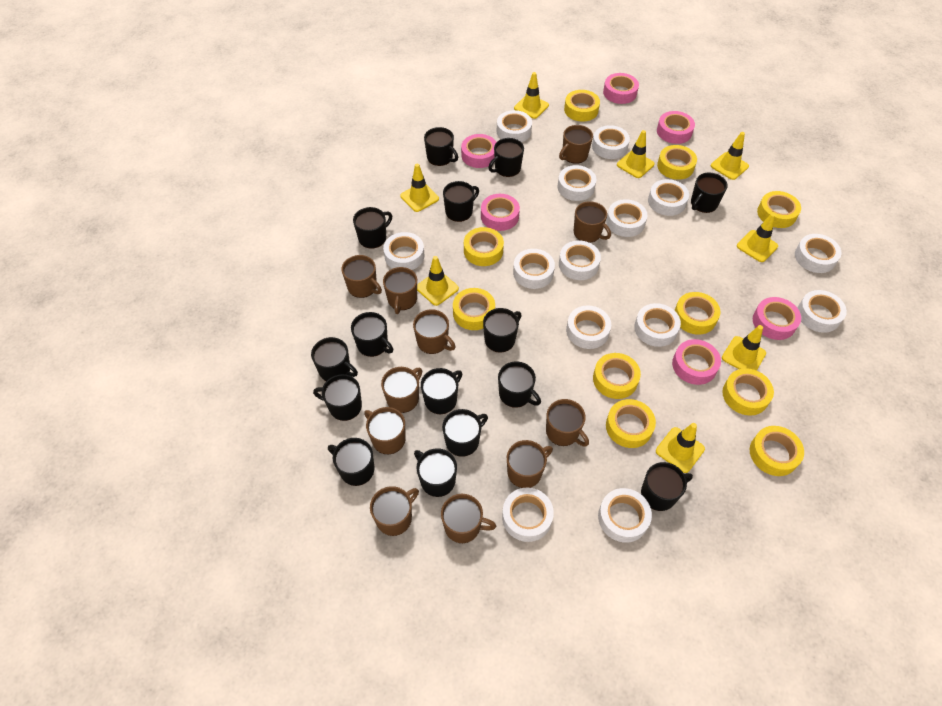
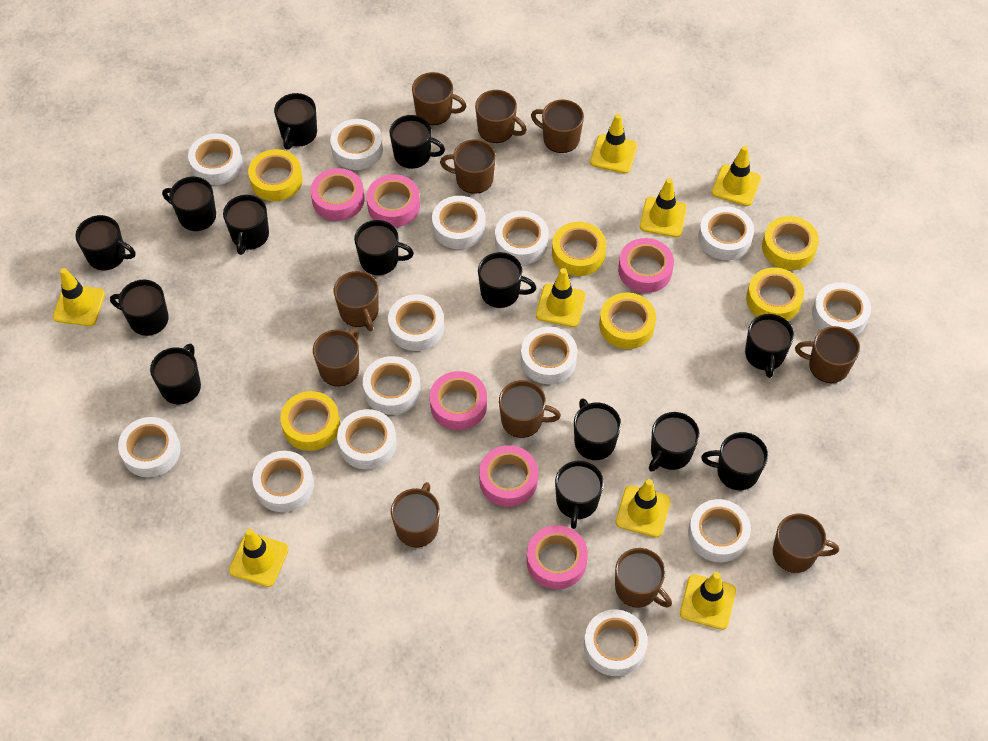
black mug: [311,337,358,381] [313,374,362,421] [328,438,374,486] [351,312,393,357] [353,207,392,249] [414,448,457,497] [421,368,462,414] [424,127,458,166] [442,409,488,457] [443,181,479,222] [483,308,522,353] [488,138,524,177] [498,361,541,408] [641,462,693,511] [691,173,728,213] = 15 -> [75,215,136,271] [110,280,169,336] [150,344,201,405] [162,177,216,231] [223,195,269,255] [274,93,317,150] [354,220,414,275] [390,115,445,169] [478,252,536,308] [555,461,604,529] [574,398,621,460] [649,412,700,471] [701,432,768,490] [745,314,794,378] = 14
yellow tape: [453,288,495,330] [464,227,504,266] [564,90,600,122] [593,353,641,399] [606,399,656,448] [657,145,697,180] [675,292,720,335] [722,368,774,416] [750,426,804,476] [757,191,801,228] = 10 -> [248,149,303,201] [280,391,340,451] [552,222,606,276] [599,293,656,349] [746,267,804,321] [762,216,819,270] = 6

